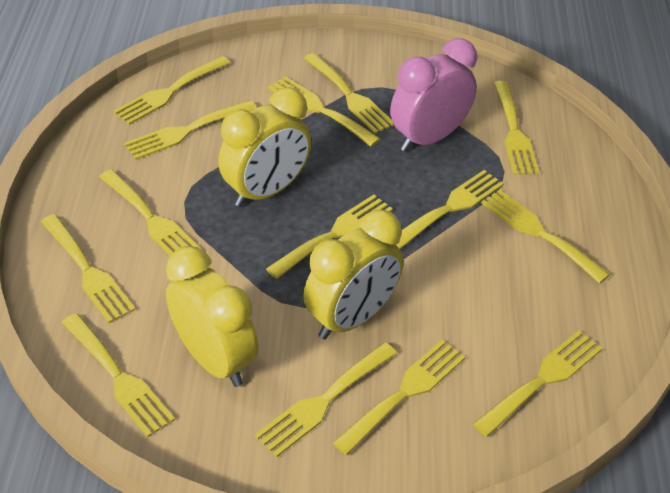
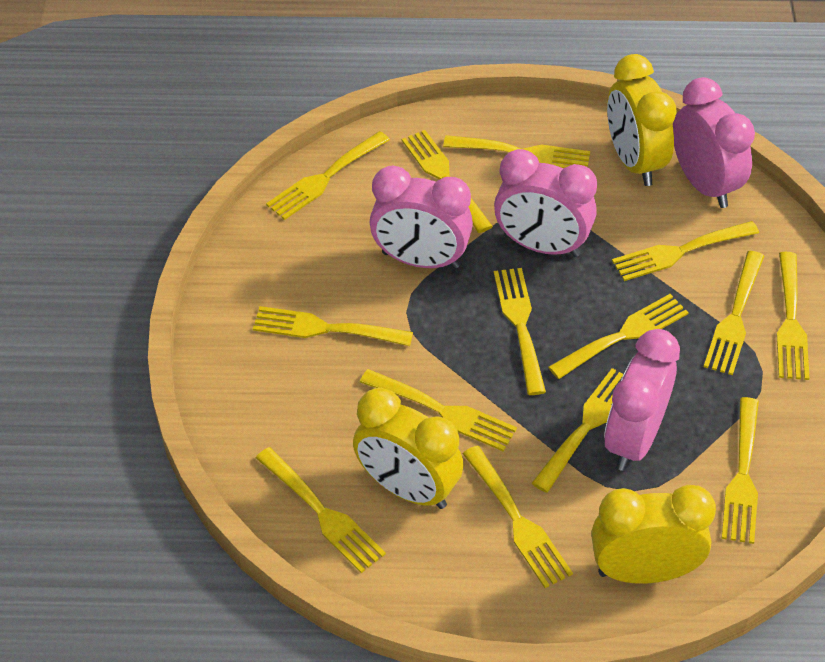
pink clock: [390,38,477,152] = 1 -> [369,166,473,269] [494,149,597,257] [604,329,680,471] [673,77,755,208] = 4

